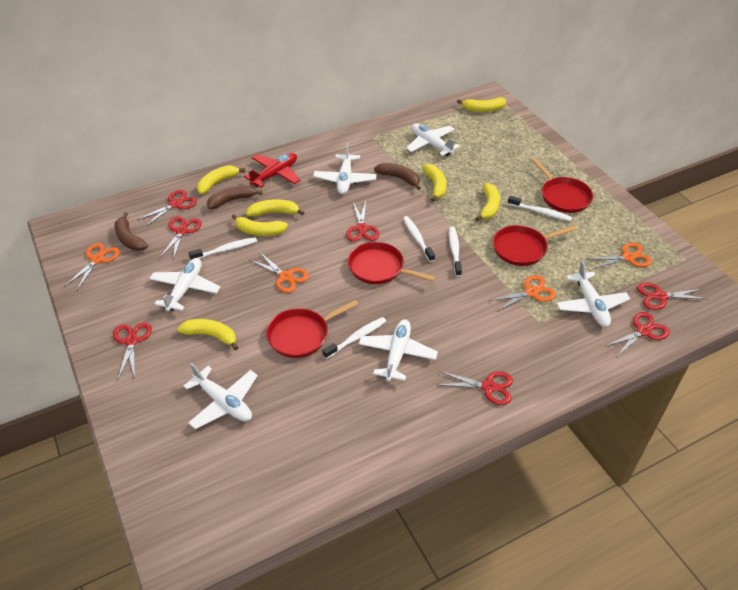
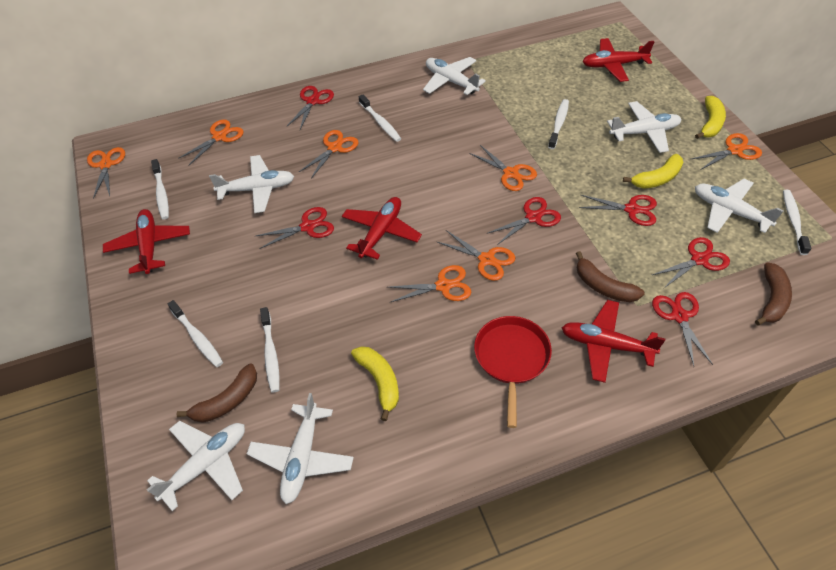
orange scissors: [64,243,120,290] [250,252,309,293] [489,275,556,311] [588,243,652,269] = 4 -> [87,147,125,199] [178,119,244,166] [298,130,358,179] [388,265,471,302] [437,230,515,281] [469,145,537,191] [691,133,762,170] = 7
red pan: [266,300,358,358] [348,242,436,284] [493,225,577,266] [531,158,594,213] = 4 -> [474,316,552,428] = 1
red plane: [244,153,300,188] = 1 -> [103,209,190,274] [342,197,422,260] [562,300,665,383] [582,38,655,82] = 4
red scissors: [113,322,152,379] [137,190,197,227] [160,216,201,260] [346,201,379,242] [437,371,513,405] [606,312,669,356] [637,282,707,310] = 7 -> [256,207,334,249] [286,86,334,130] [486,197,561,245] [579,195,657,226] [652,237,730,288] [652,292,713,366] = 6
white toothbrush: [188,237,257,260] [323,317,386,359] [403,216,435,262] [449,227,462,277] [508,196,572,221] = 5 -> [151,159,169,219] [168,300,223,367] [260,307,280,393] [359,94,401,142] [548,99,569,149] [783,190,811,255] = 6
yellow banana: [178,319,238,351] [197,165,245,194] [232,214,288,236] [246,199,305,217] [422,164,447,202] [457,97,506,112] [475,183,500,221] = 7 -> [351,346,399,421] [623,154,683,189] [695,96,726,139] = 3

